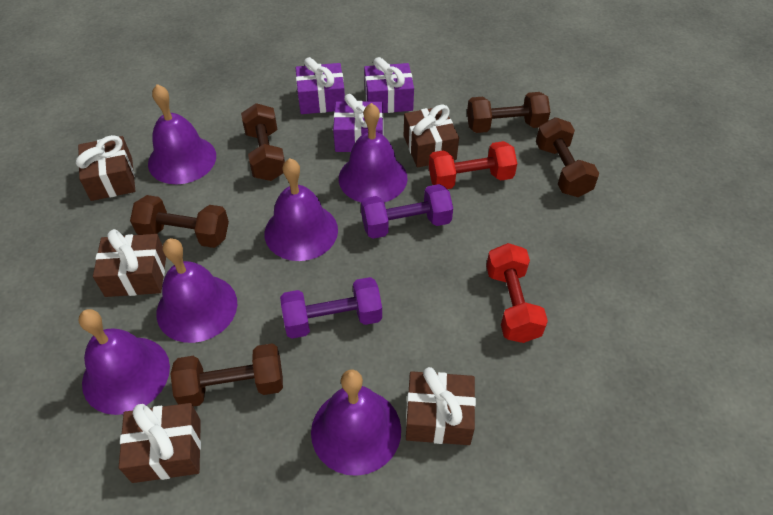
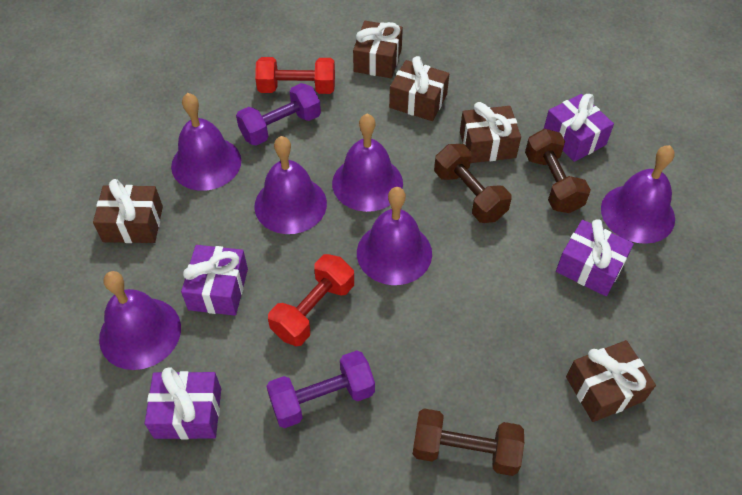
brown dumbbell: [130,195,229,248] [171,343,283,407] [241,103,285,181] [467,92,550,133] [536,117,599,197] = 5 -> [413,408,524,476] [434,144,511,223] [525,129,591,213] = 3
purple gift: [296,57,345,114] [333,94,383,152] [364,57,414,113] = 3 -> [145,368,221,439] [181,245,248,316] [544,94,614,162] [556,219,634,296] = 4

